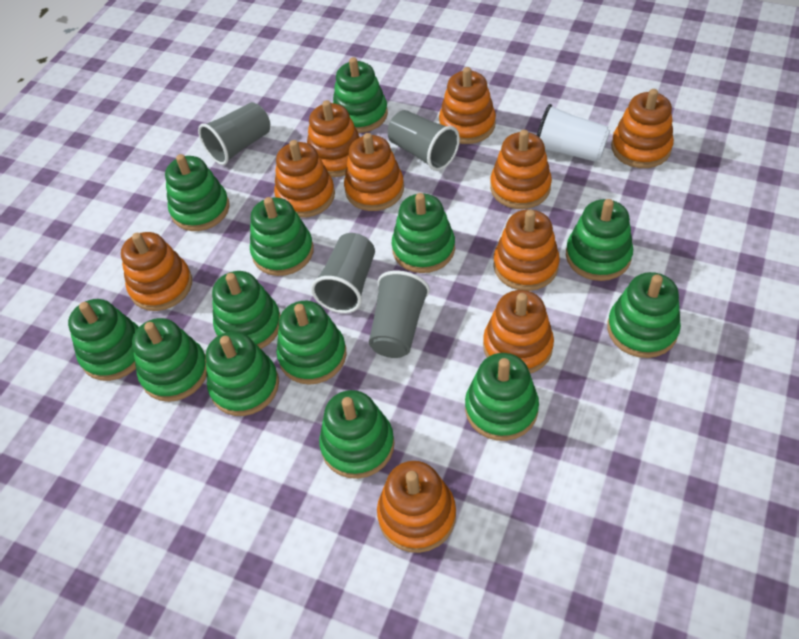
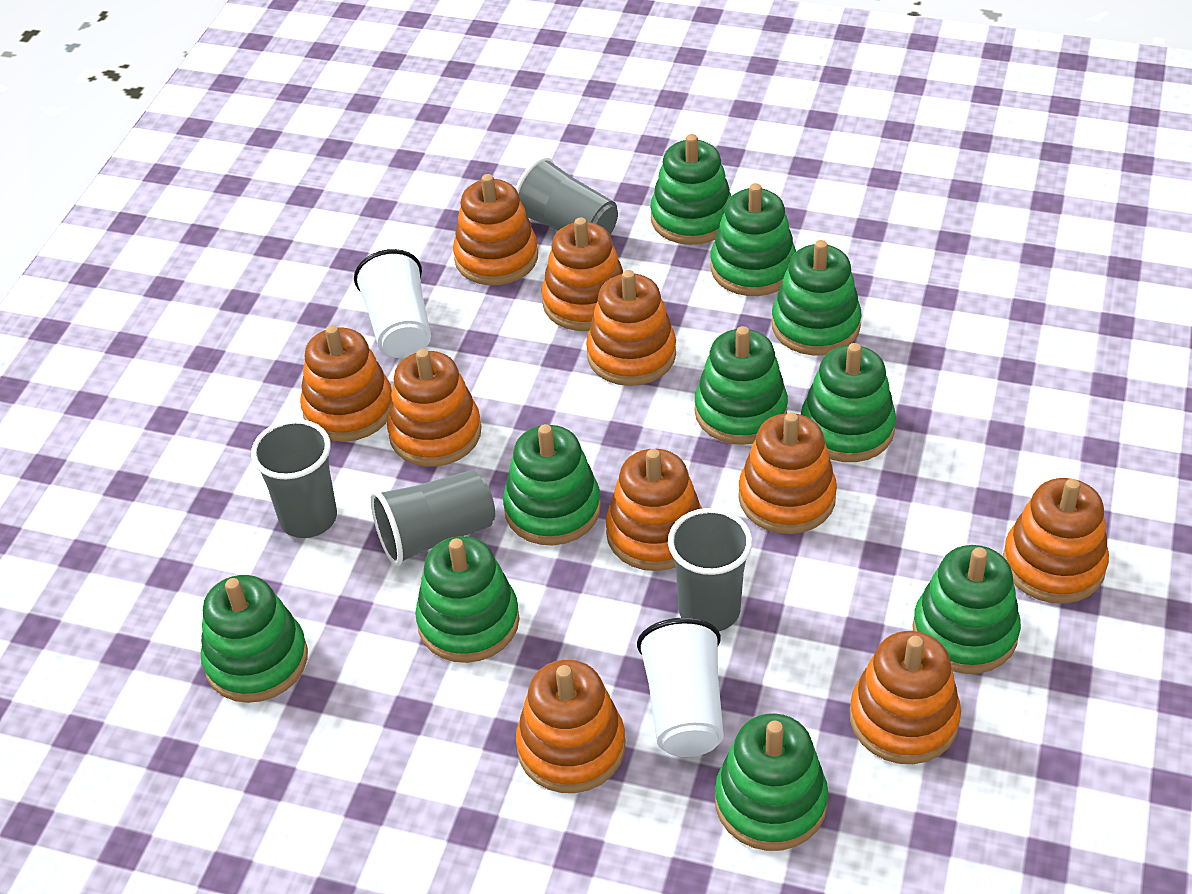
green stacking toy: [68,299,139,381] [132,318,207,402] [165,154,230,231] [206,331,279,416] [212,271,280,349] [250,197,314,276] [276,301,347,385] [319,390,395,479] [333,57,388,133] [392,193,455,273] [465,353,539,441] [566,199,633,281] [607,272,681,358] = 13 -> [201,575,308,703] [415,536,520,663] [503,424,601,545] [650,134,731,245] [694,326,788,445] [710,183,796,296] [715,713,828,851] [771,240,862,356] [801,343,896,462] [912,545,1021,674] = 10
white cup: [537,104,610,162] = 1 -> [354,249,431,358] [637,617,724,757] = 2

